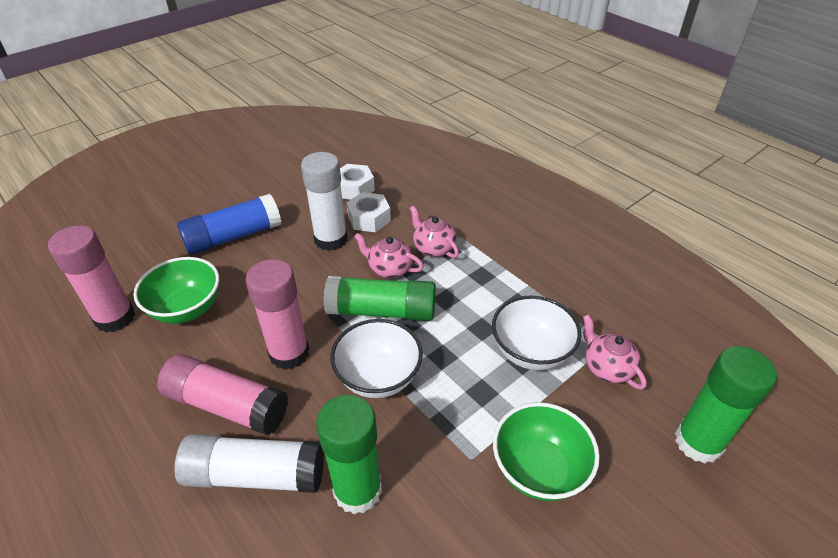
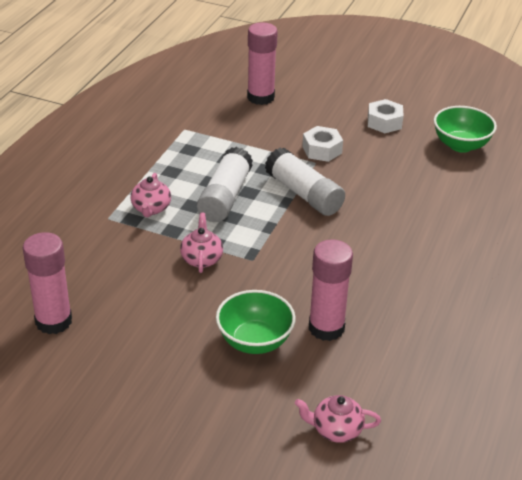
blue glue stick: [177,194,281,255] = 1 -> none = 0
green glue stick: [316,395,382,514] [324,276,436,321] [675,346,777,464] = 3 -> none = 0
white bowl: [330,319,423,398] [492,296,581,370] = 2 -> none = 0

